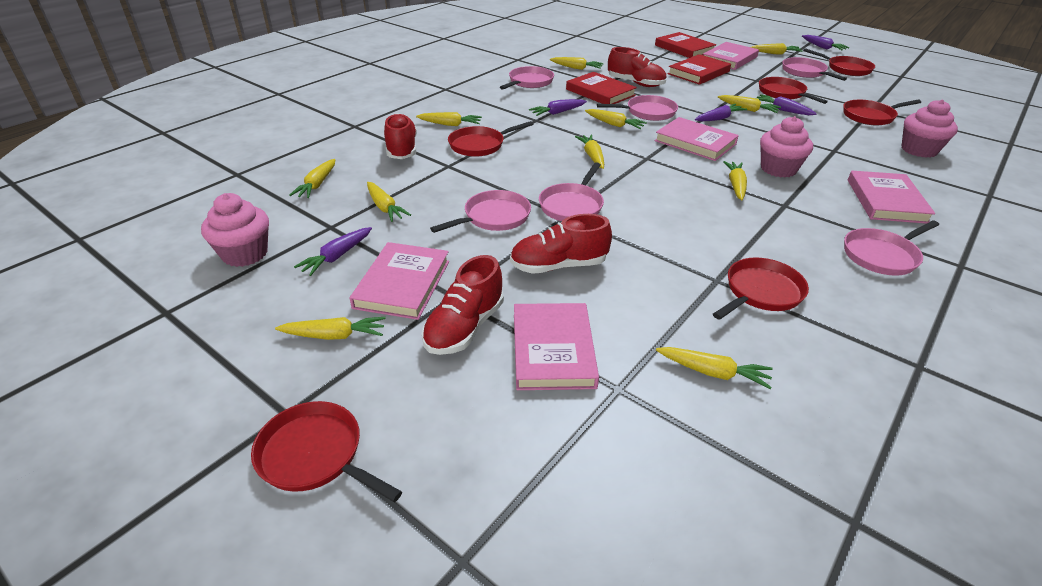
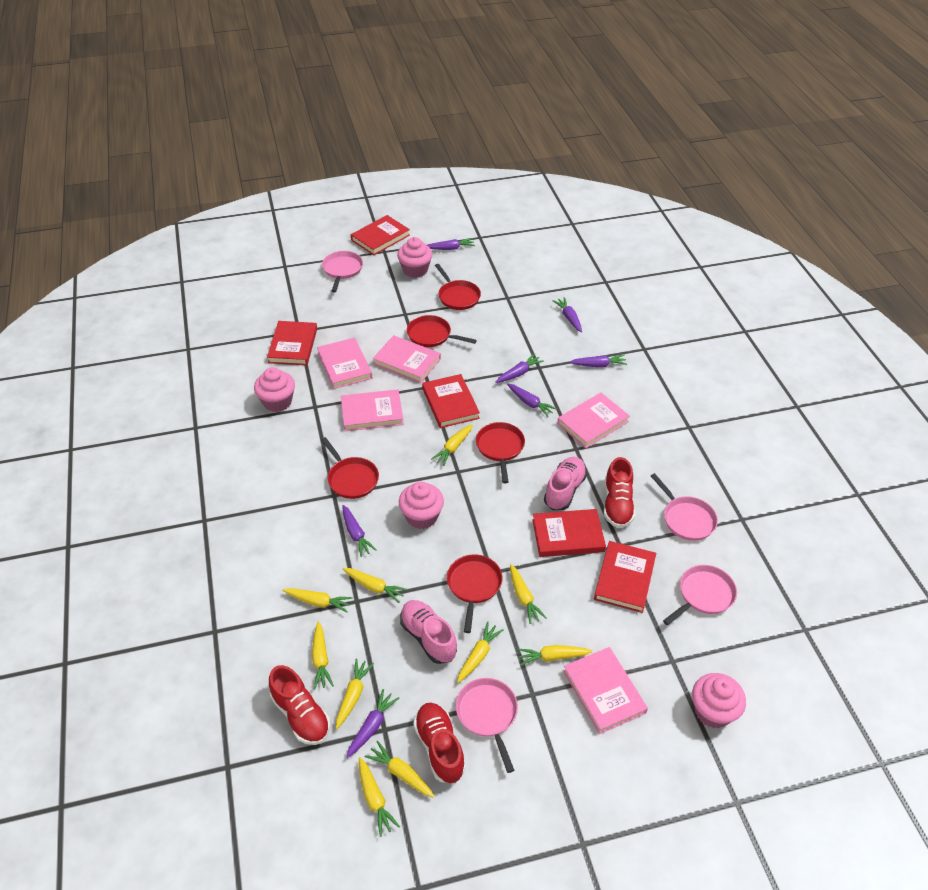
pink cupcake: [201,193,269,267] [760,116,813,178] [902,99,958,158] = 3 -> [254,367,295,412] [397,237,432,278] [399,482,444,529] [692,673,746,728] = 4
pink pan: [430,190,531,233] [500,66,554,90] [539,162,604,221] [597,95,678,121] [782,57,847,81] [844,220,939,276] = 6 -> [322,251,363,293] [456,678,518,773] [651,473,718,541] [663,565,737,625] = 4
pink shoe: none = 0 -> [400,600,457,664] [544,457,587,510] = 2
purple carrot: [294,227,372,276] [529,99,587,116] [695,104,747,121] [757,94,817,115] [802,35,850,51] = 5 -> [342,505,377,557] [346,689,400,758] [427,238,475,250] [496,353,544,383] [507,384,557,417] [552,297,582,333] [569,355,627,367] = 7
red book: [566,72,637,104] [655,32,716,58] [668,54,731,85] = 3 -> [267,321,317,365] [351,215,410,255] [422,374,480,428] [532,509,606,557] [594,541,656,613] = 5
red pan: [251,401,402,502] [448,121,534,157] [713,258,809,320] [759,77,828,104] [803,48,875,76] [843,100,921,125] = 6 -> [321,437,379,499] [407,315,477,347] [435,264,481,310] [447,554,502,633] [476,422,525,483] = 5
red shoe: [384,113,417,159] [422,255,504,355] [510,214,612,274] [608,47,666,87] = 4 -> [269,665,330,745] [413,703,466,783] [604,457,635,528] = 3
yellow carrot: [275,317,386,340] [290,159,335,198] [367,182,411,222] [416,112,482,126] [550,57,604,70] [575,135,604,169] [585,109,647,129] [656,347,773,389] [718,95,781,113] [723,161,747,200] [751,43,803,55] = 11 -> [282,588,353,613] [312,622,334,689] [336,658,374,729] [343,568,407,603] [359,757,400,837] [365,741,435,798] [431,424,473,466] [457,621,504,683] [510,564,546,624] [517,645,593,666] = 10

